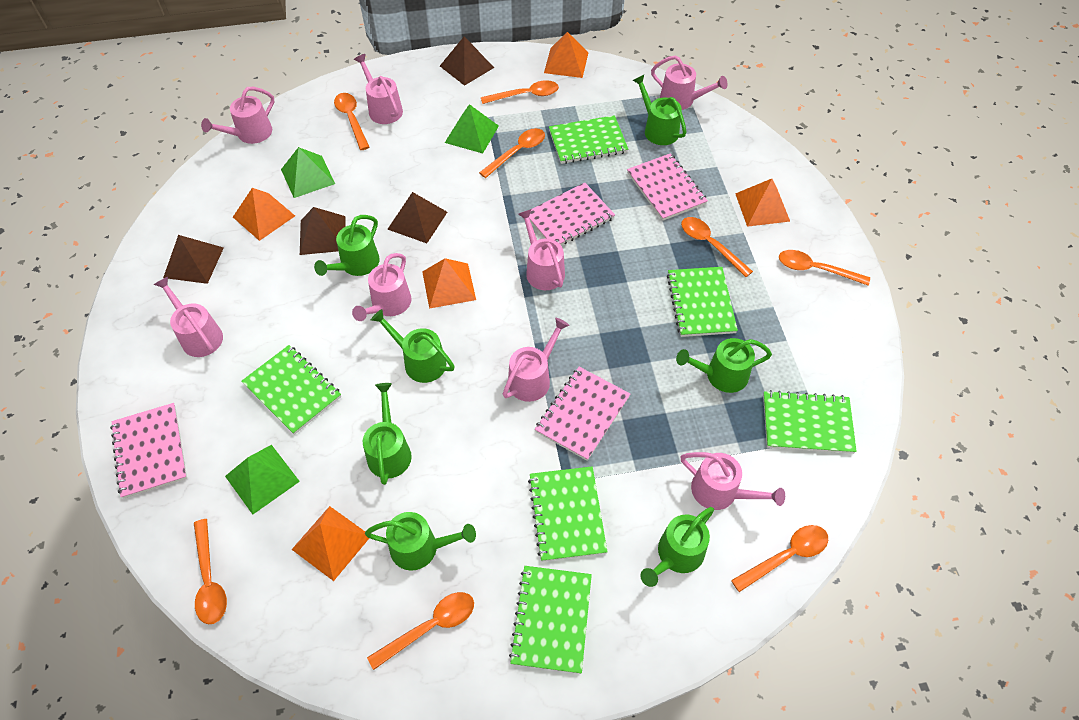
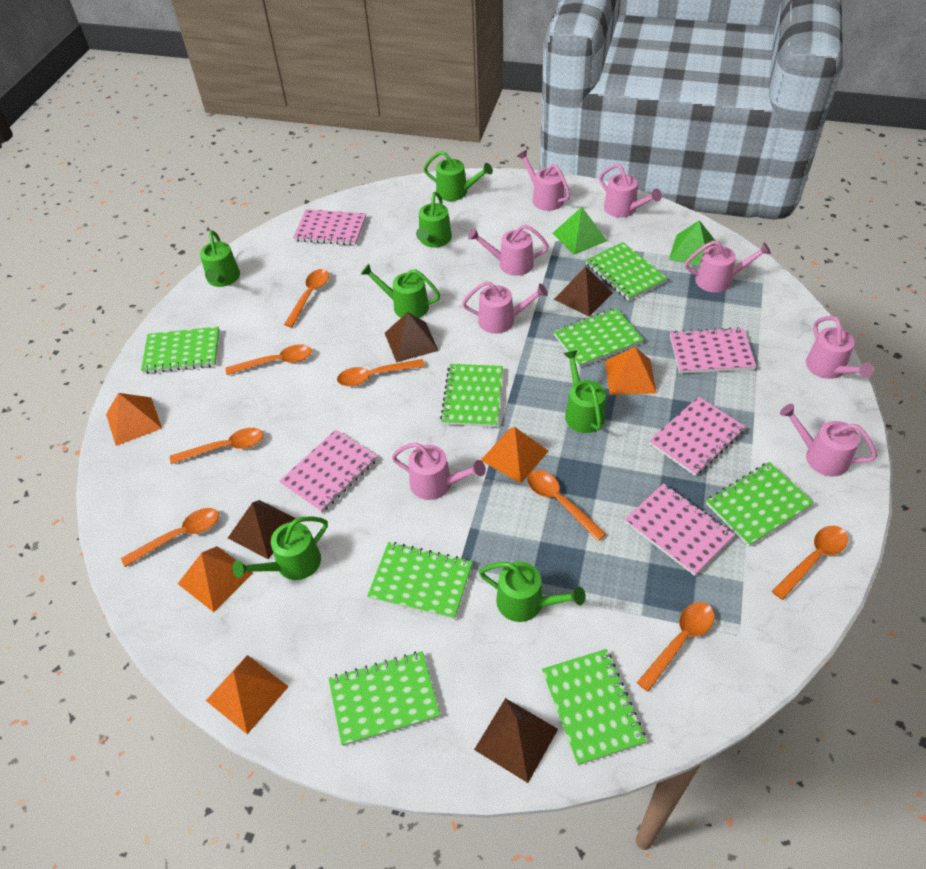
green notebook: [241,345,341,435] [509,566,592,674] [528,466,608,562] [549,115,628,164] [667,267,738,337] [763,390,857,454] = 6 -> [141,327,219,374] [328,651,440,746] [367,542,473,620] [440,364,503,427] [542,649,647,765] [553,308,644,367] [585,242,667,301] [706,462,814,547] = 8
green pyramid: [225,445,300,515] [281,147,335,198] [445,104,499,154] = 3 -> [552,207,607,255] [669,220,715,265] = 2
pink notebook: [110,403,187,499] [529,183,615,245] [535,367,630,461] [627,153,708,221] = 4 -> [279,430,377,513] [293,209,366,246] [625,483,734,576] [649,397,745,476] [670,327,756,373] = 5

